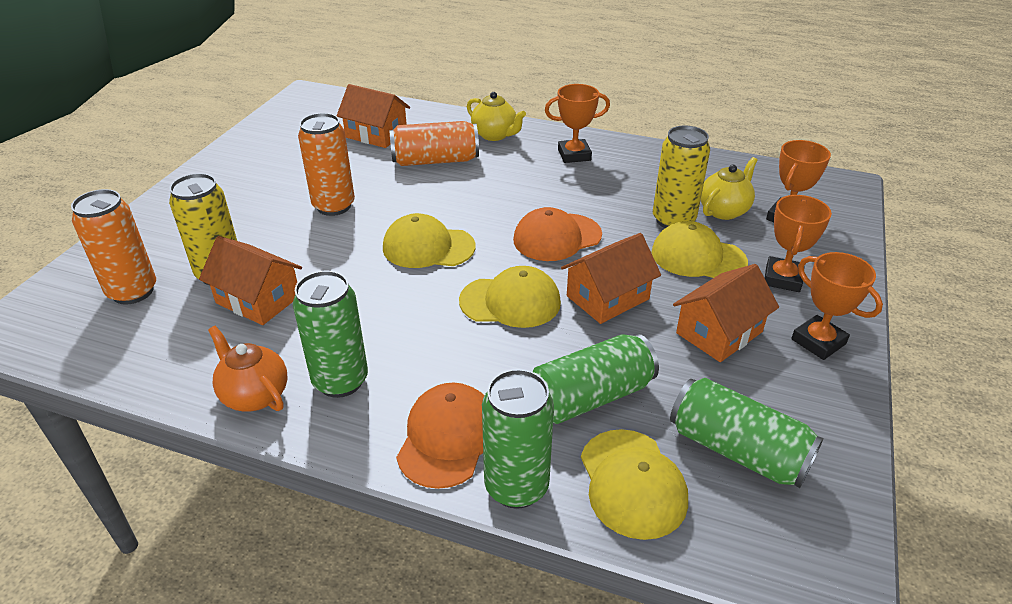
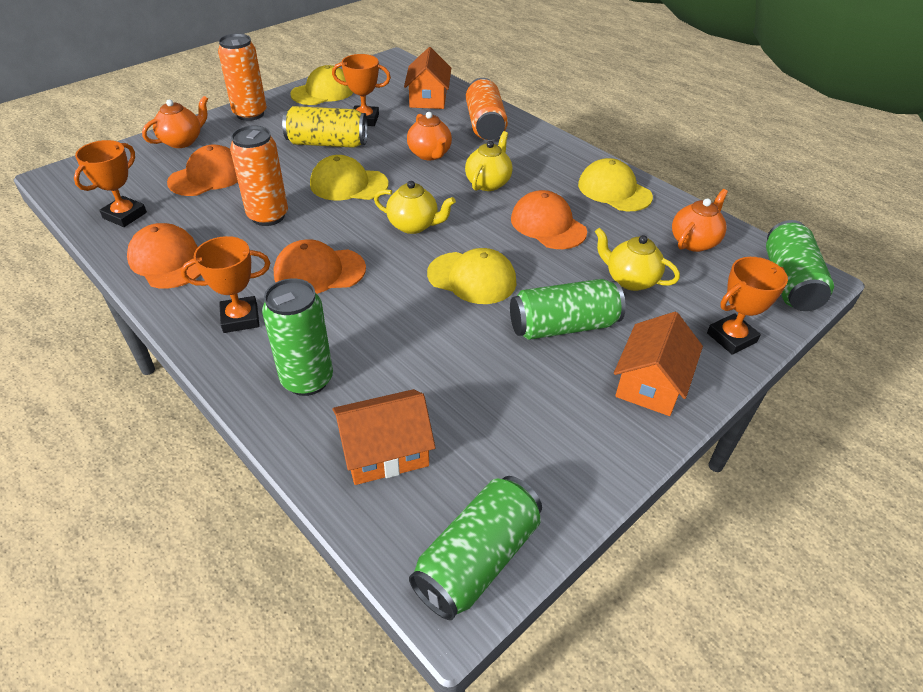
orange cap: [396,383,484,489] [513,207,602,261] = 2 -> [127,223,201,289] [167,145,238,196] [274,239,366,294] [511,190,587,249] = 4
orange house: [199,236,302,325] [337,84,410,148] [561,233,661,324] [673,264,779,362] = 4 -> [333,389,436,485] [404,47,451,109] [614,312,703,416] = 3
orange teapot: [208,326,287,412] = 1 -> [142,96,208,148] [407,112,452,160] [672,189,728,252] = 3
yellow can: [169,173,237,285] [653,126,710,228] = 2 -> [282,106,368,148] = 1
yellow teapot: [467,92,526,141] [700,157,757,220] = 2 -> [374,181,456,234] [465,131,513,191] [595,228,680,291] = 3

